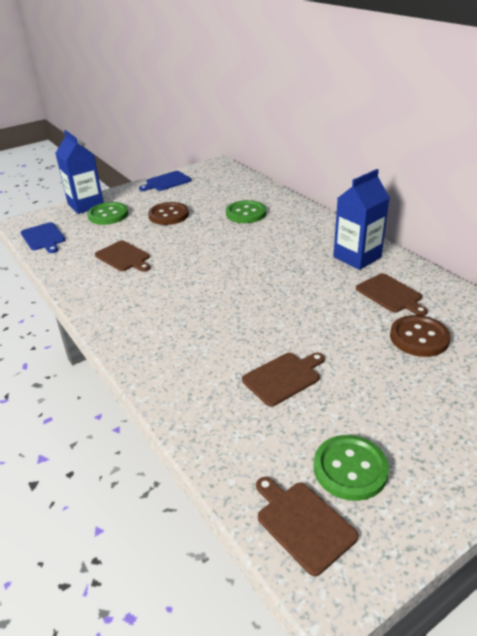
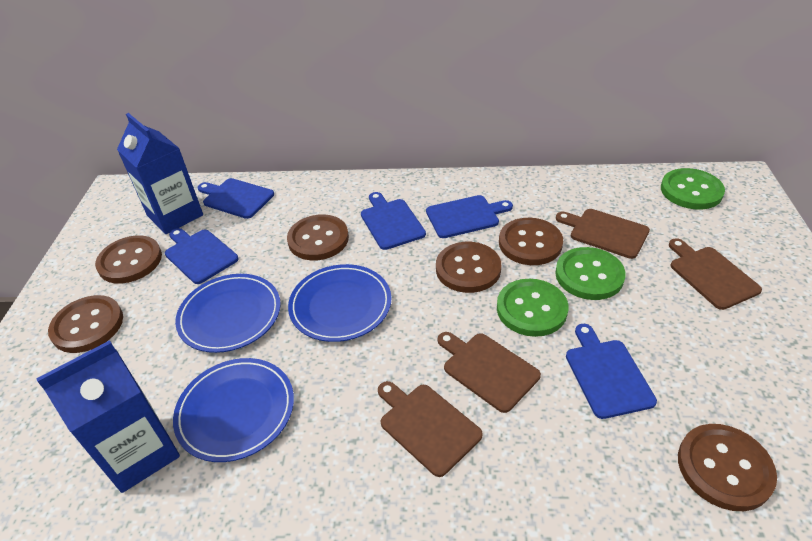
blue cutting board: [21,222,65,253] [139,171,191,191] = 2 -> [165,228,239,284] [198,178,274,219] [361,192,426,250] [426,195,513,238] [566,324,657,419] = 5
blue plate: none = 0 -> [173,358,294,462] [175,274,281,353] [288,264,391,342] = 3
brown button: [148,202,189,225] [390,315,451,357] = 2 -> [48,295,123,353] [95,235,162,284] [287,214,349,261] [436,242,501,293] [499,218,563,265] [678,424,777,511] = 6

